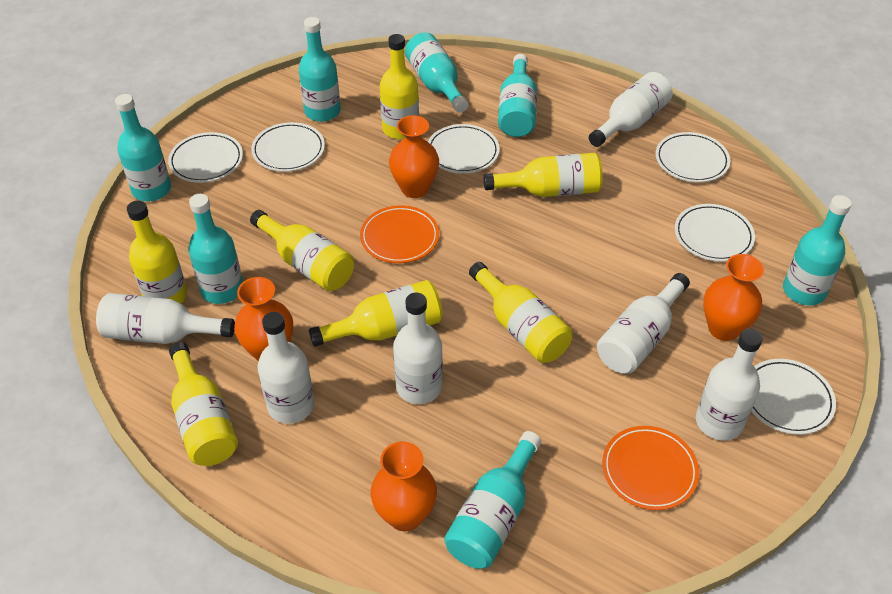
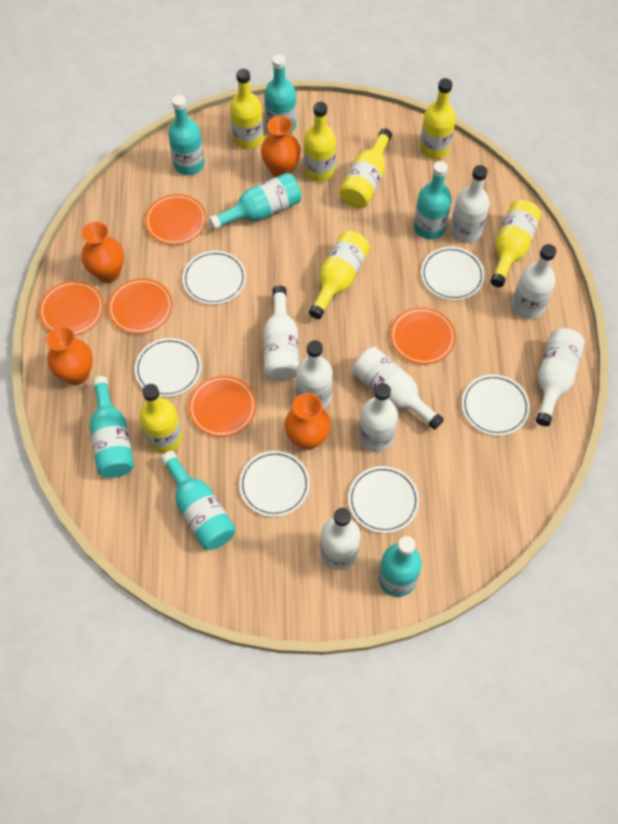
orange plate: [360,205,439,263] [602,426,699,510] = 2 -> [39,281,104,336] [108,278,173,334] [145,194,207,245] [188,376,256,437] [390,307,456,365] = 5
white bottle: [96,293,235,344] [257,312,314,424] [393,292,443,404] [589,72,673,147] [597,273,690,374] [696,329,763,441] = 6 -> [263,286,299,382] [296,340,333,409] [320,508,361,570] [353,347,444,430] [358,383,398,452] [450,165,490,243] [512,244,556,319] [536,328,585,426] = 8

